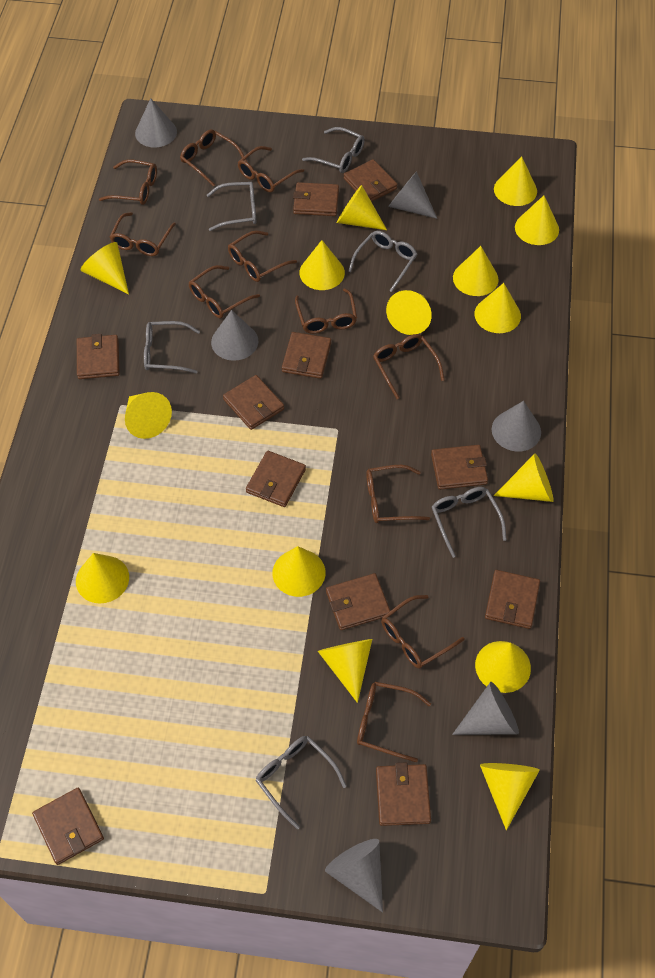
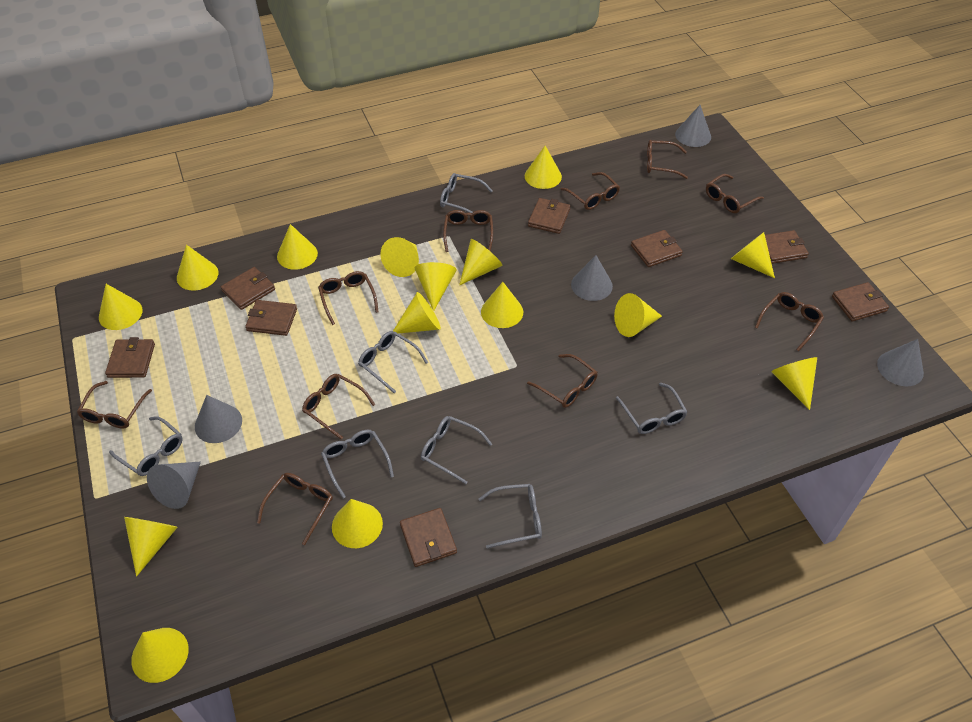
brown glasses: [99,159,157,205] [110,212,176,256] [180,129,247,187] [189,265,260,318] [228,230,297,282] [238,146,304,193] [295,289,357,334] [357,682,431,762] [366,465,430,523] [373,334,444,399] [381,595,465,669] = 11 -> [77,381,152,429] [257,473,333,545] [302,374,375,440] [318,271,378,325] [443,210,493,252] [527,354,598,408] [560,172,620,210] [647,140,688,179] [706,174,764,213] [755,292,824,351] = 10
brown wallet: [32,788,104,865] [77,334,120,379] [223,375,284,430] [246,451,306,507] [282,332,331,379] [293,182,339,216] [326,573,390,630] [344,159,397,202] [376,763,431,826] [431,445,488,490] [485,570,540,629] = 11 -> [105,337,155,378] [221,267,275,310] [245,300,297,336] [400,508,457,567] [528,198,571,234] [631,230,683,267] [765,230,809,264] [832,282,889,322] = 8
grey cone: [135,98,177,147] [211,310,258,361] [325,839,383,913] [388,171,437,219] [452,682,519,735] [492,401,541,452] = 6 -> [147,461,201,509] [195,395,242,443] [571,255,613,301] [675,105,711,147] [877,339,924,386] = 5
grey glasses: [144,321,200,374] [207,182,257,231] [255,736,347,829] [302,127,365,173] [348,231,417,292] [432,487,507,558] = 6 -> [109,416,183,476] [321,430,394,499] [358,331,428,393] [421,416,492,484] [440,173,493,213] [478,484,542,549] [616,383,687,434] = 7

